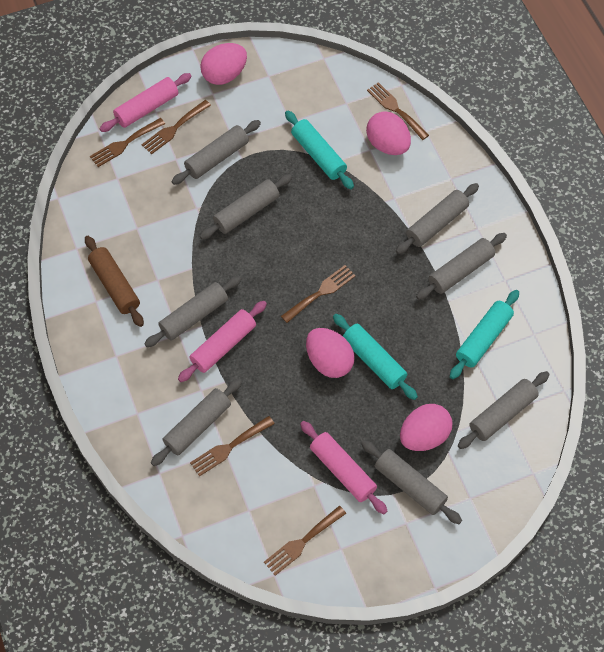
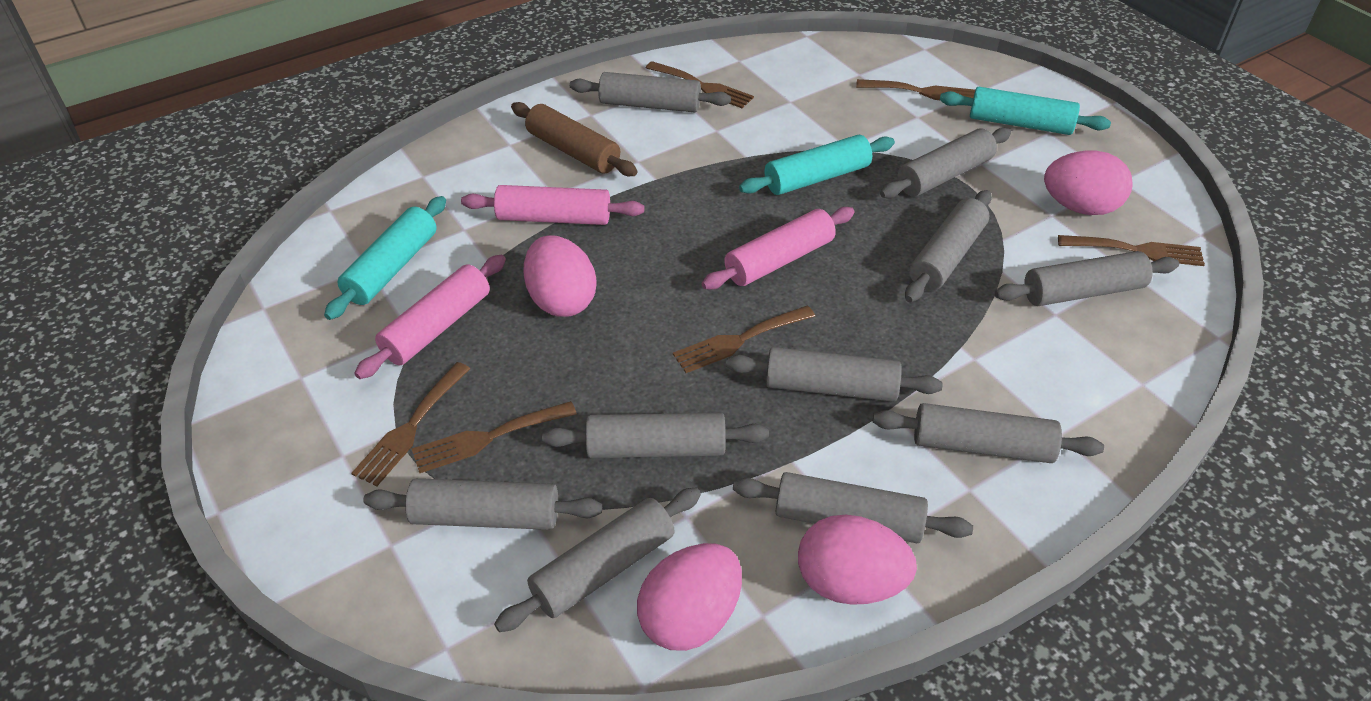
grey rolling pin: [144,276,241,347] [151,378,242,466] [171,120,261,185] [200,174,292,240] [361,440,462,524] [396,183,479,254] [416,233,507,300] [458,371,550,449] = 8 -> [363,478,602,530] [494,487,701,632] [542,412,769,458] [570,72,731,112] [726,347,943,402] [733,472,973,543] [873,403,1104,463] [880,128,1011,198] [905,190,992,302] [995,251,1179,306] = 10

